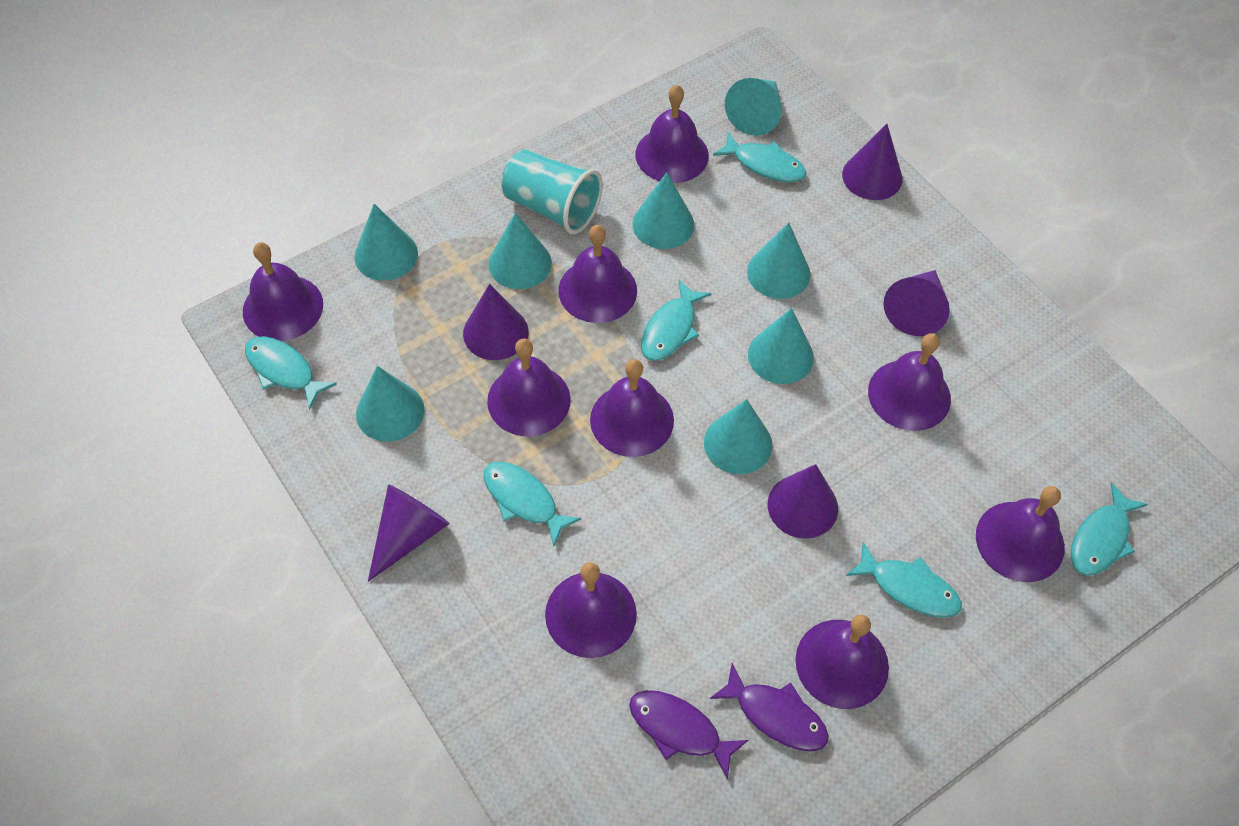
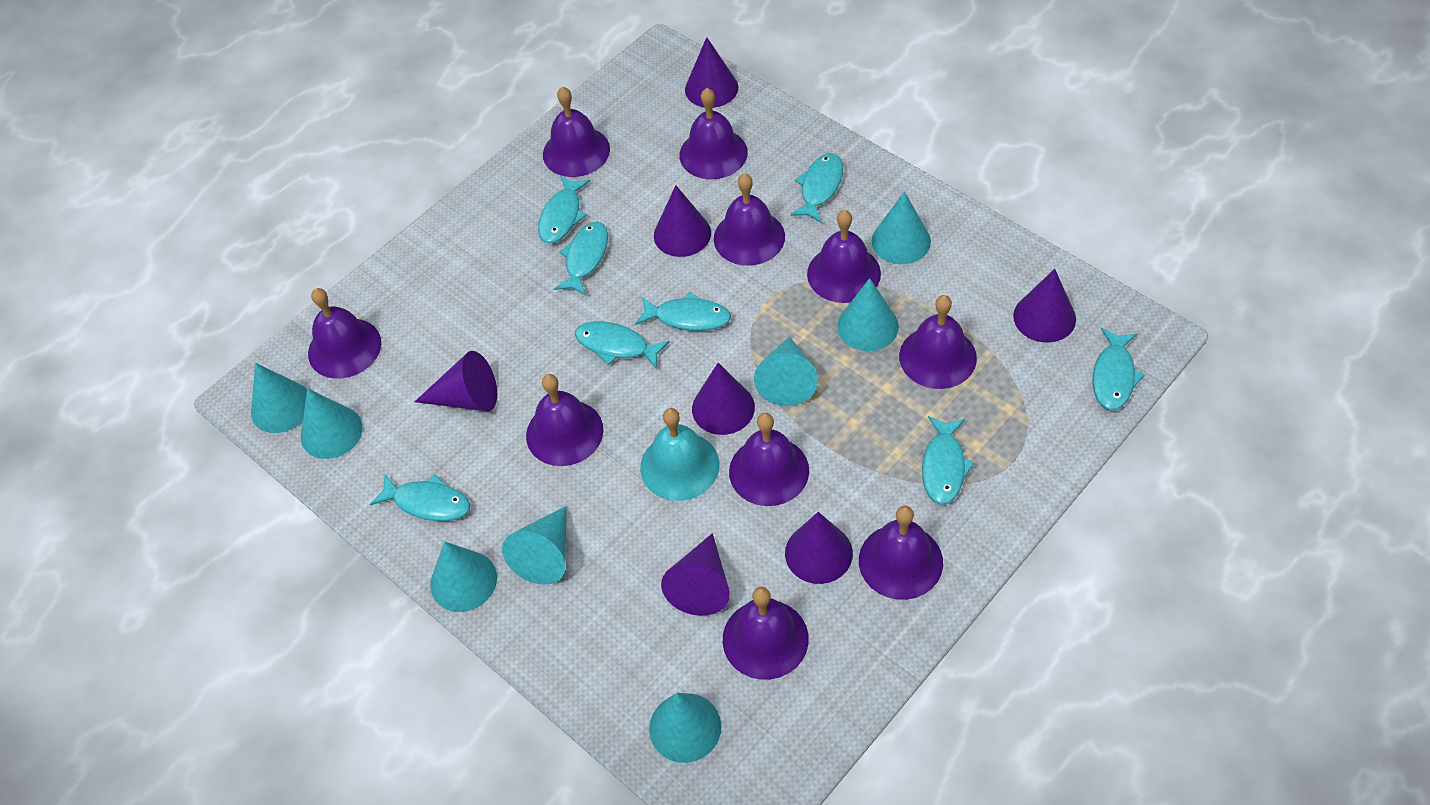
purple bell: [243,242,323,341] [487,339,571,436] [545,562,637,658] [558,225,637,323] [590,359,674,457] [635,85,709,183] [795,615,889,709] [868,333,951,431] [976,486,1065,582] = 9 -> [308,288,381,379] [526,374,603,466] [543,86,610,177] [680,88,748,179] [714,173,785,266] [723,587,809,680] [729,413,809,506] [807,210,881,303] [859,506,943,600] [899,295,977,389] = 10
purple cone: [368,484,450,582] [463,284,529,360] [768,464,838,539] [842,124,903,200] [883,270,950,336] = 5 -> [415,351,497,411] [654,185,711,257] [661,533,730,616] [685,37,738,108] [692,363,755,435] [785,512,853,584] [1013,269,1076,342] = 7
purple fish: [629,690,748,779] [710,663,829,751] = 2 -> none = 0
turquoise bell: none = 0 -> [640,408,719,501] = 1
turquoise cup: [501,149,603,234] = 1 -> none = 0
turquoise fish: [245,336,337,410] [484,462,581,547] [641,280,711,361] [713,132,807,182] [846,542,962,618] [1071,482,1148,576] = 6 -> [370,474,470,521] [538,175,590,244] [554,222,608,296] [575,321,670,369] [635,292,731,331] [790,153,843,223] [922,416,975,505] [1093,328,1145,410] = 8

